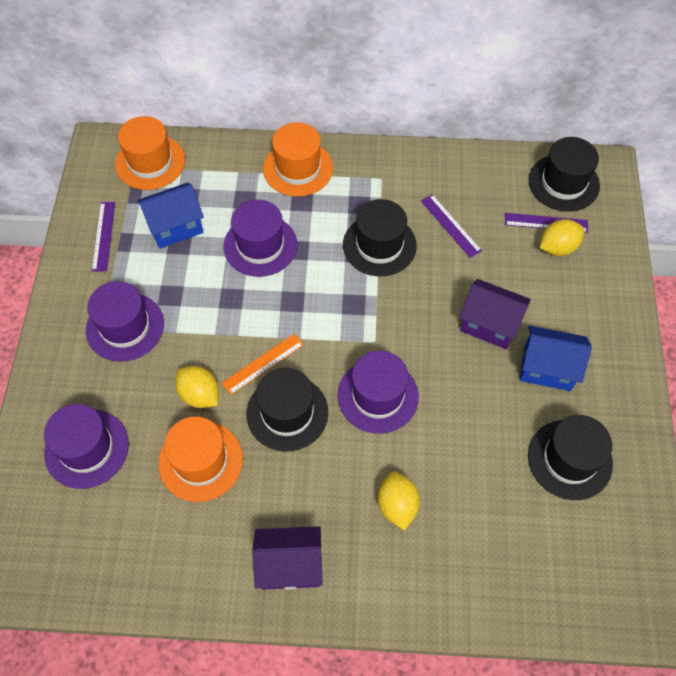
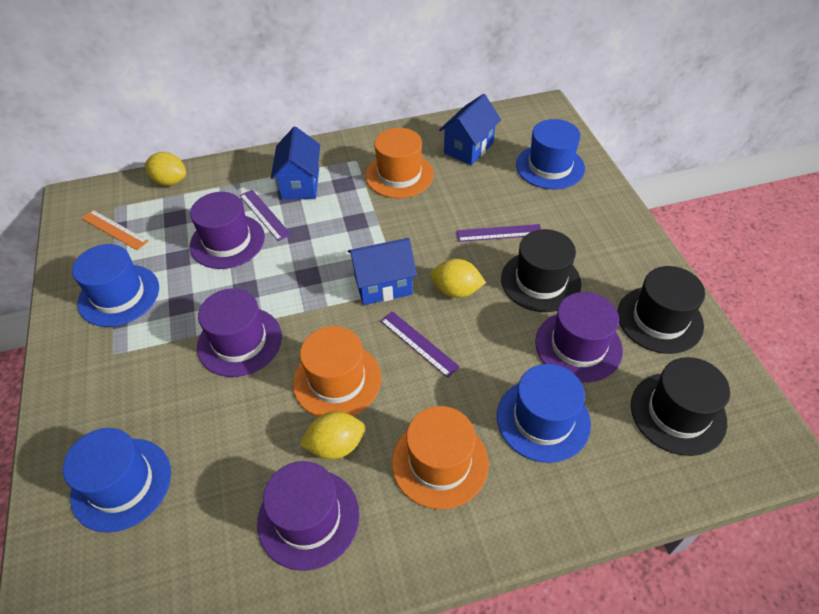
black hat: [247,368,328,452] [343,199,417,276] [528,415,613,500] [529,137,600,212] = 4 -> [501,229,581,312] [617,266,705,354] [631,357,730,456] = 3
blue hat: none = 0 -> [63,428,171,533] [72,244,159,327] [497,364,591,463] [516,119,585,189] = 4
blue house: [137,183,204,249] [520,326,592,391] = 2 -> [271,127,320,200] [348,238,417,305] [439,94,501,165] = 3
purple house: [252,526,323,590] [459,279,531,349] = 2 -> none = 0

